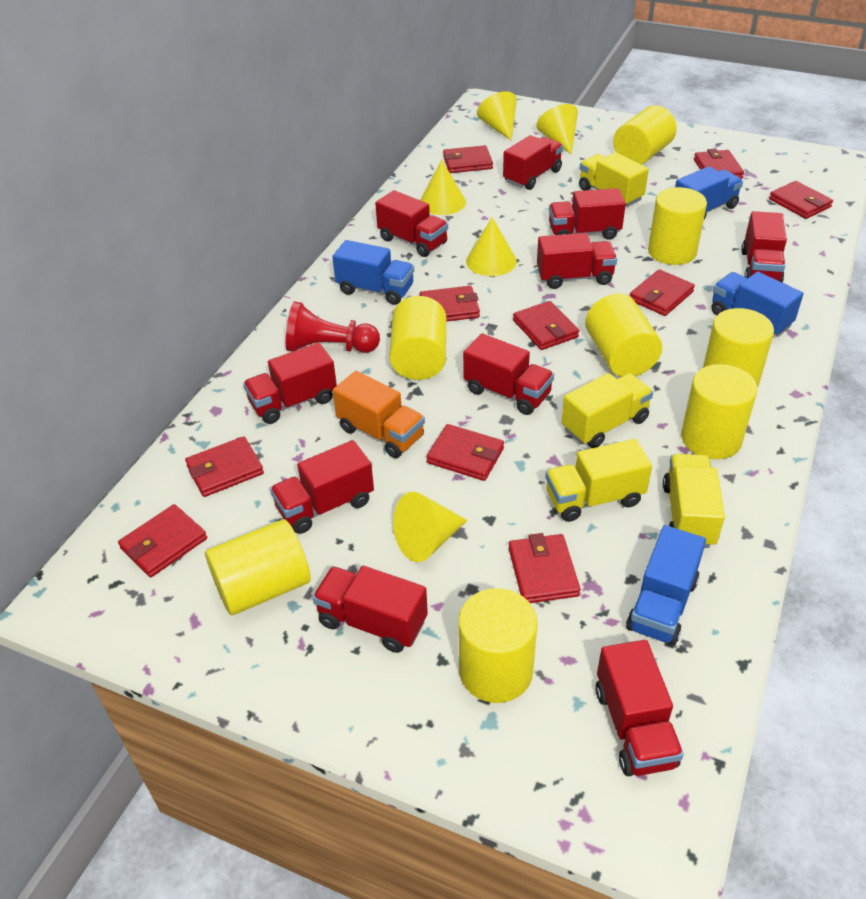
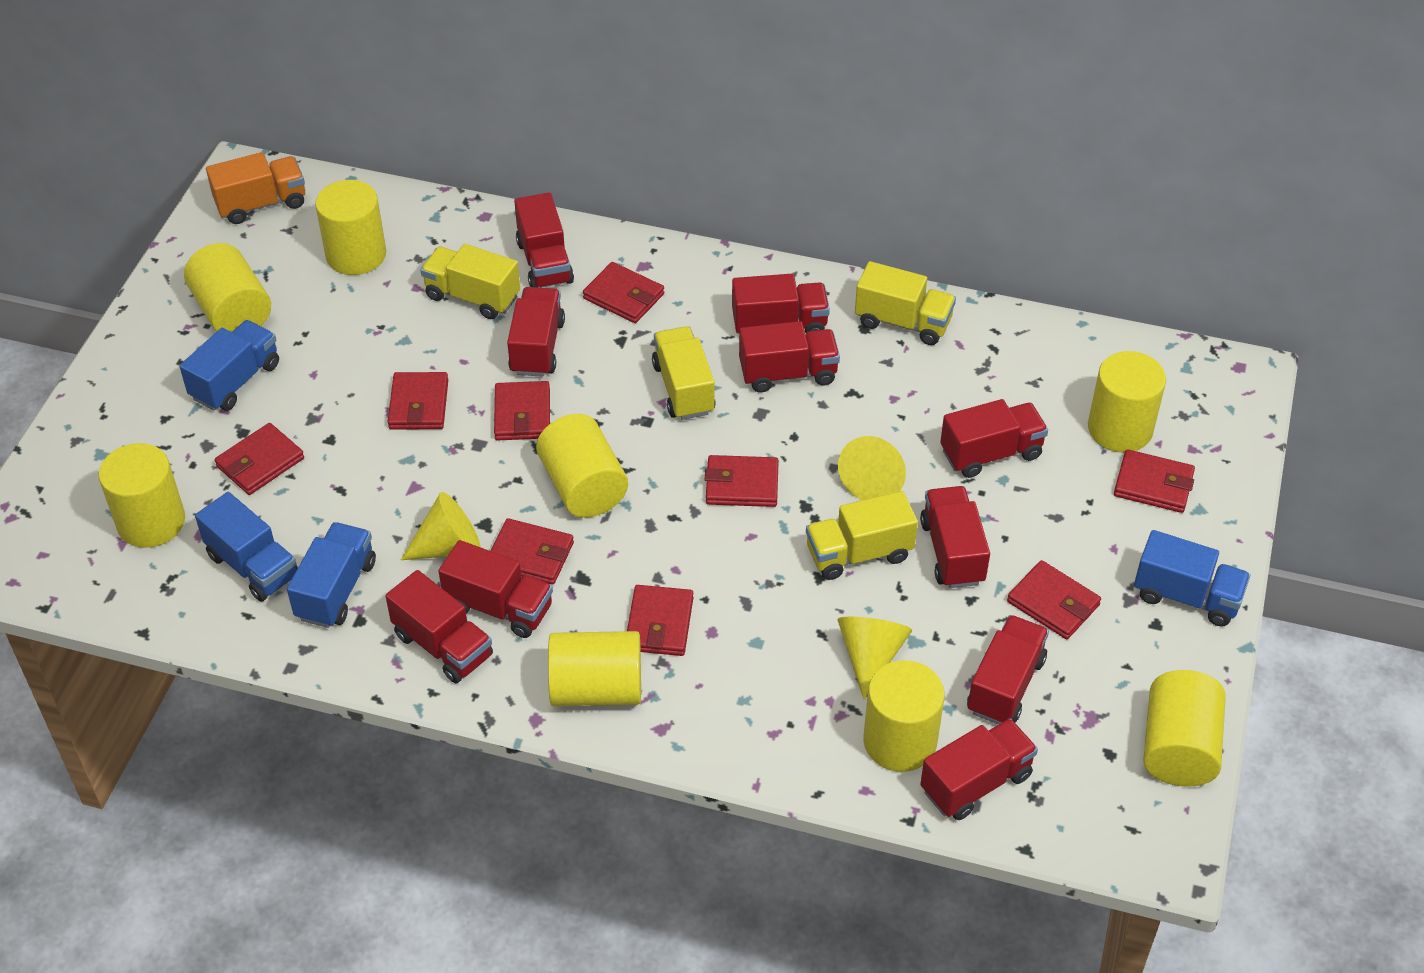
red pawn: [286,302,380,353] = 1 -> none = 0
red wallet: [118,504,207,577] [185,436,264,497] [420,286,480,322] [426,424,504,481] [443,145,493,173] [509,533,581,603] [513,301,579,350] [630,269,695,316] [694,149,744,179] [769,181,833,219] = 10 -> [215,423,304,495] [388,372,448,430] [490,518,574,585] [494,381,550,440] [583,262,664,323] [627,585,693,656] [705,455,779,507] [1007,560,1101,639] [1114,449,1195,513] = 9
yellow cone: [393,492,467,562] [420,160,466,215] [466,217,517,276] [477,91,517,140] [537,104,578,154] = 5 -> [401,492,481,560] [837,617,912,699] [838,436,906,500] = 3

